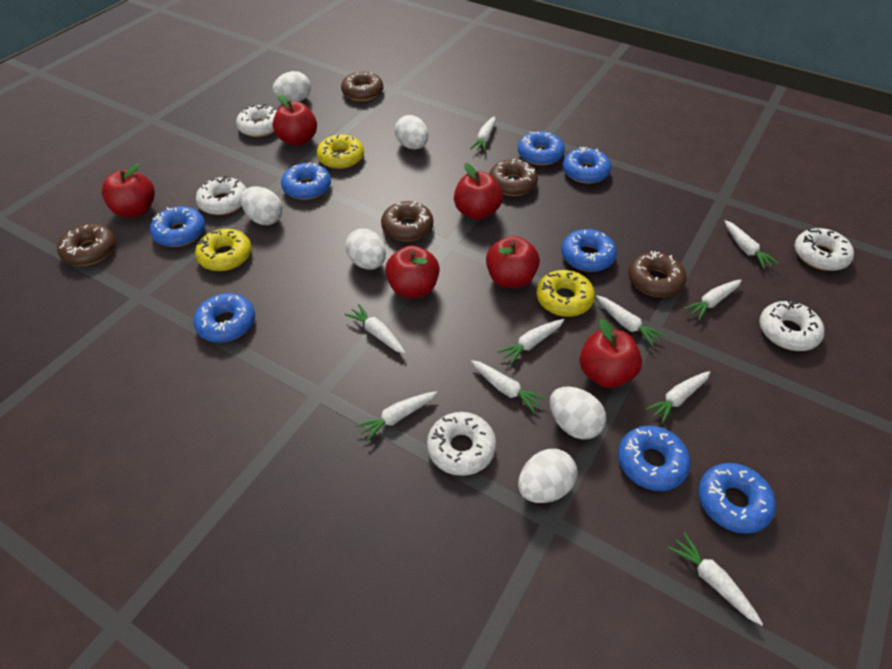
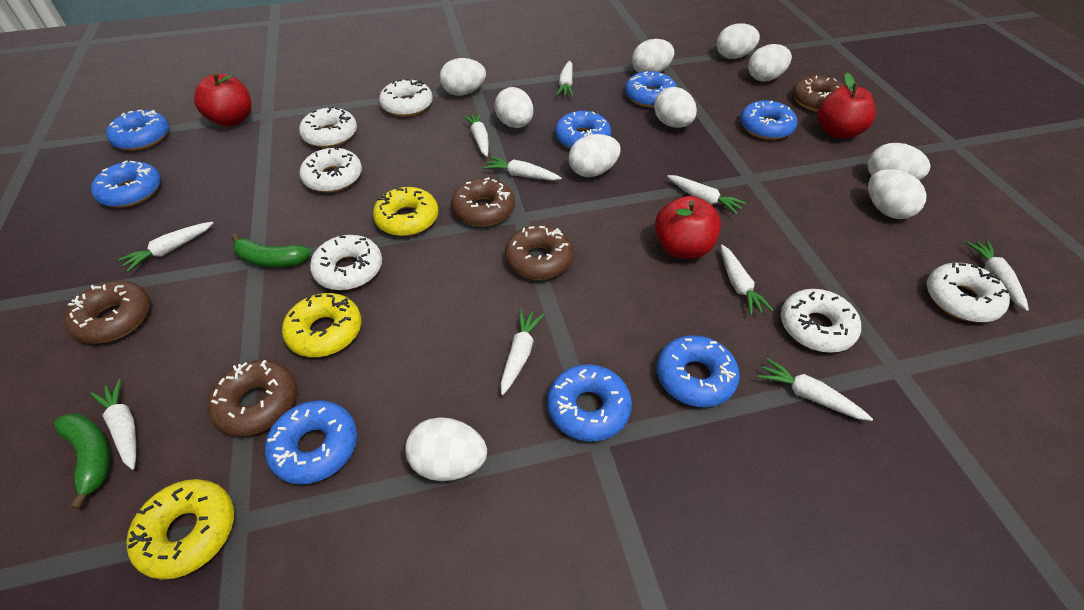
green banana: none = 0 -> [54,413,111,509] [231,234,311,267] = 2
red apple: [102,164,155,218] [273,94,317,146] [385,245,440,298] [454,163,503,220] [486,236,540,288] [580,319,642,388] = 6 -> [194,73,251,127] [655,196,721,259] [817,73,876,139] = 3
white donut: [196,176,247,215] [236,104,277,137] [427,412,496,476] [759,300,824,351] [795,228,854,271] = 5 -> [299,106,357,148] [299,147,362,192] [310,235,382,290] [379,79,433,117] [781,289,861,353] [927,263,1010,322] = 6
white egg: [241,186,283,225] [272,71,311,102] [345,229,386,269] [395,115,428,149] [518,449,577,503] [550,387,606,440] = 6 -> [405,417,487,481] [440,58,486,96] [494,87,533,128] [569,134,621,177] [632,39,674,73] [654,87,697,128] [717,24,760,59] [748,44,792,82] [867,143,931,180] [868,169,927,219] = 10

